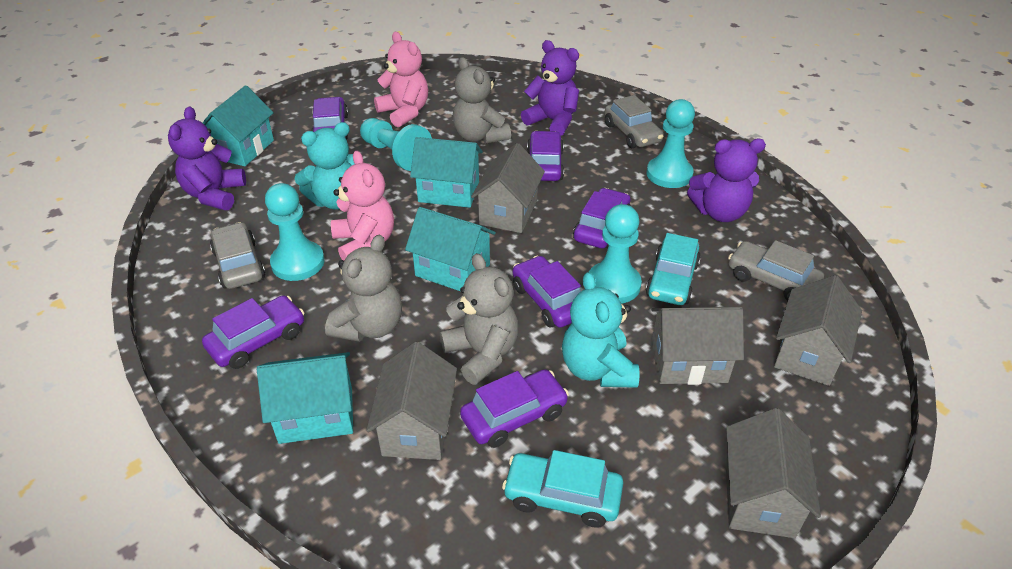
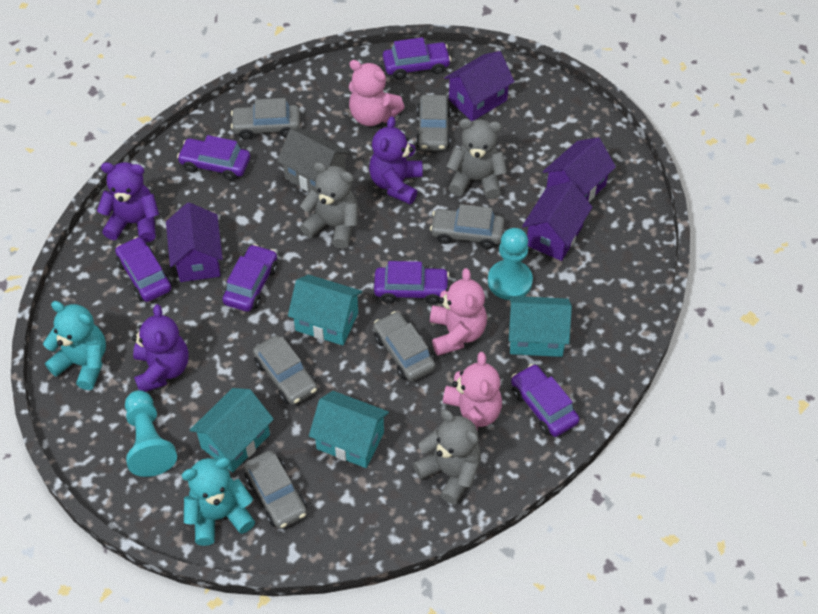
grey car: [210,222,266,289] [605,95,664,148] [728,240,824,301] = 3 -> [231,98,300,140] [244,450,307,529] [253,335,317,405] [373,311,435,381] [416,95,451,151] [430,204,504,249] = 6
grey house: [366,342,457,460] [471,143,545,233] [651,307,744,385] [725,408,821,538] [774,275,862,386] = 5 -> [277,129,350,192] = 1
pink teddy bear: [331,151,394,260] [374,32,428,127] = 2 -> [349,60,405,126] [430,268,487,356] [443,352,502,431] = 3
purple house: none = 0 -> [166,202,223,282] [444,51,515,121] [522,181,592,261] [543,137,616,202] = 4
turquoise car: [502,450,623,528] [646,233,701,305] = 2 -> none = 0
turquoise pawn: [265,183,325,281] [360,118,432,171] [589,204,642,304] [646,99,695,188] = 4 -> [125,390,177,477] [488,228,533,300] = 2

